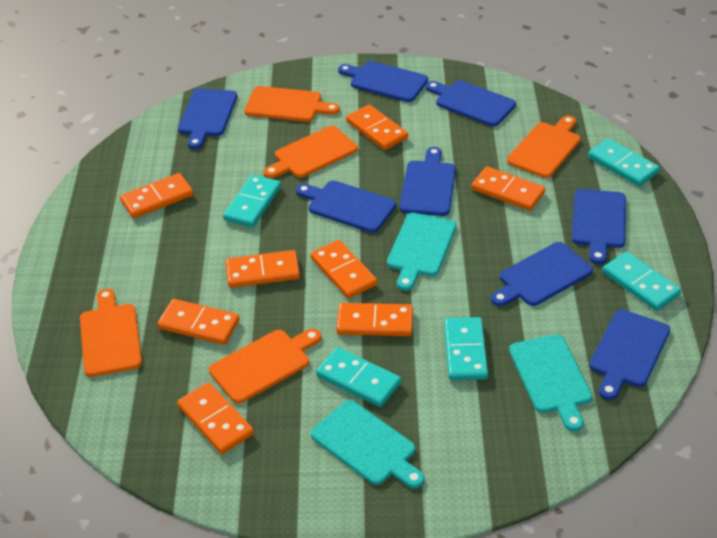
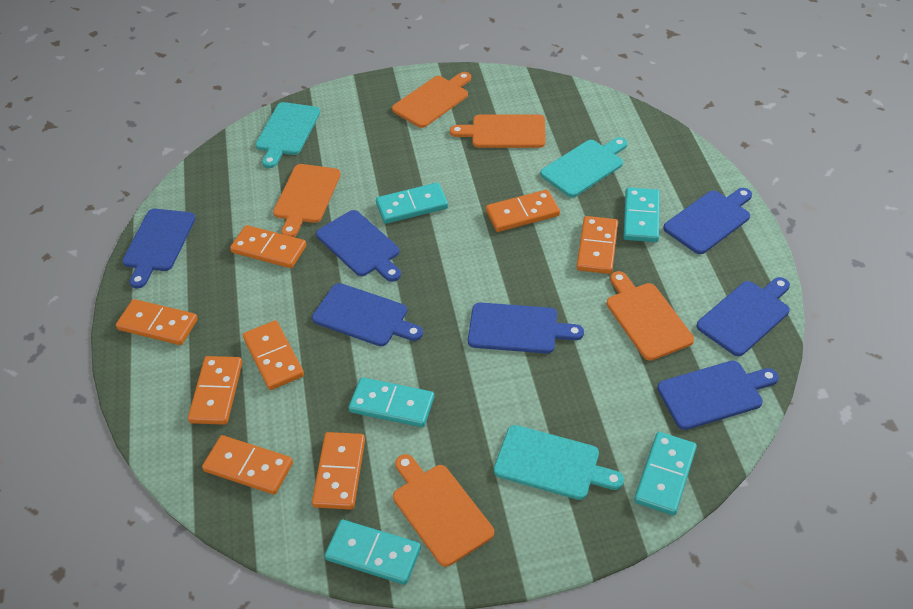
blue cutting board: [178,88,237,149] [296,180,396,233] [338,61,428,102] [399,147,456,216] [426,80,516,126] [491,242,593,306] [572,189,626,264] [589,309,670,400] = 8 -> [122,209,195,288] [312,283,423,346] [316,210,401,282] [468,302,584,354] [657,361,779,430] [663,188,752,254] [696,277,790,356] = 7

